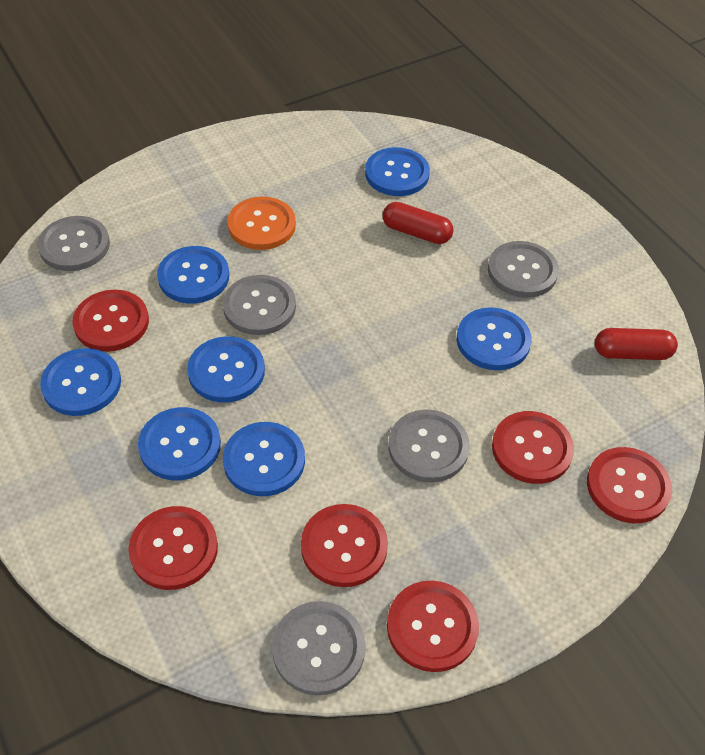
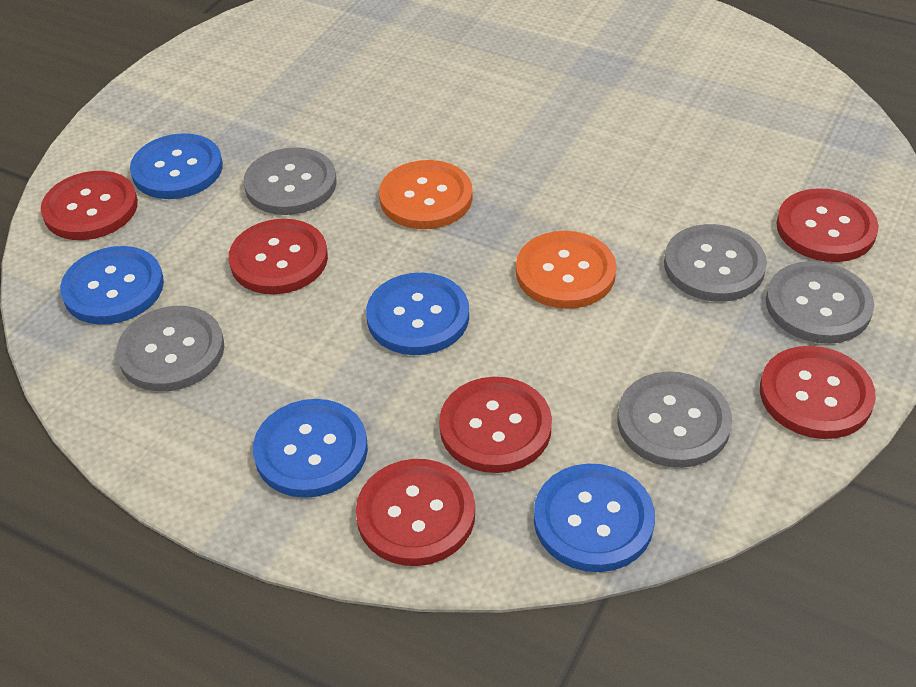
blue button: [40,348,121,416] [138,407,221,480] [157,246,229,304] [187,336,265,402] [223,422,305,496] [365,147,430,196] [457,307,532,370] = 7 -> [60,246,164,324] [130,133,223,199] [253,399,368,498] [366,273,469,355] [534,464,655,572] = 5
orange button: [227,197,296,250] = 1 -> [379,160,473,229] [516,231,617,309] = 2
red capsule: [383,202,454,244] [595,328,678,360] = 2 -> none = 0

